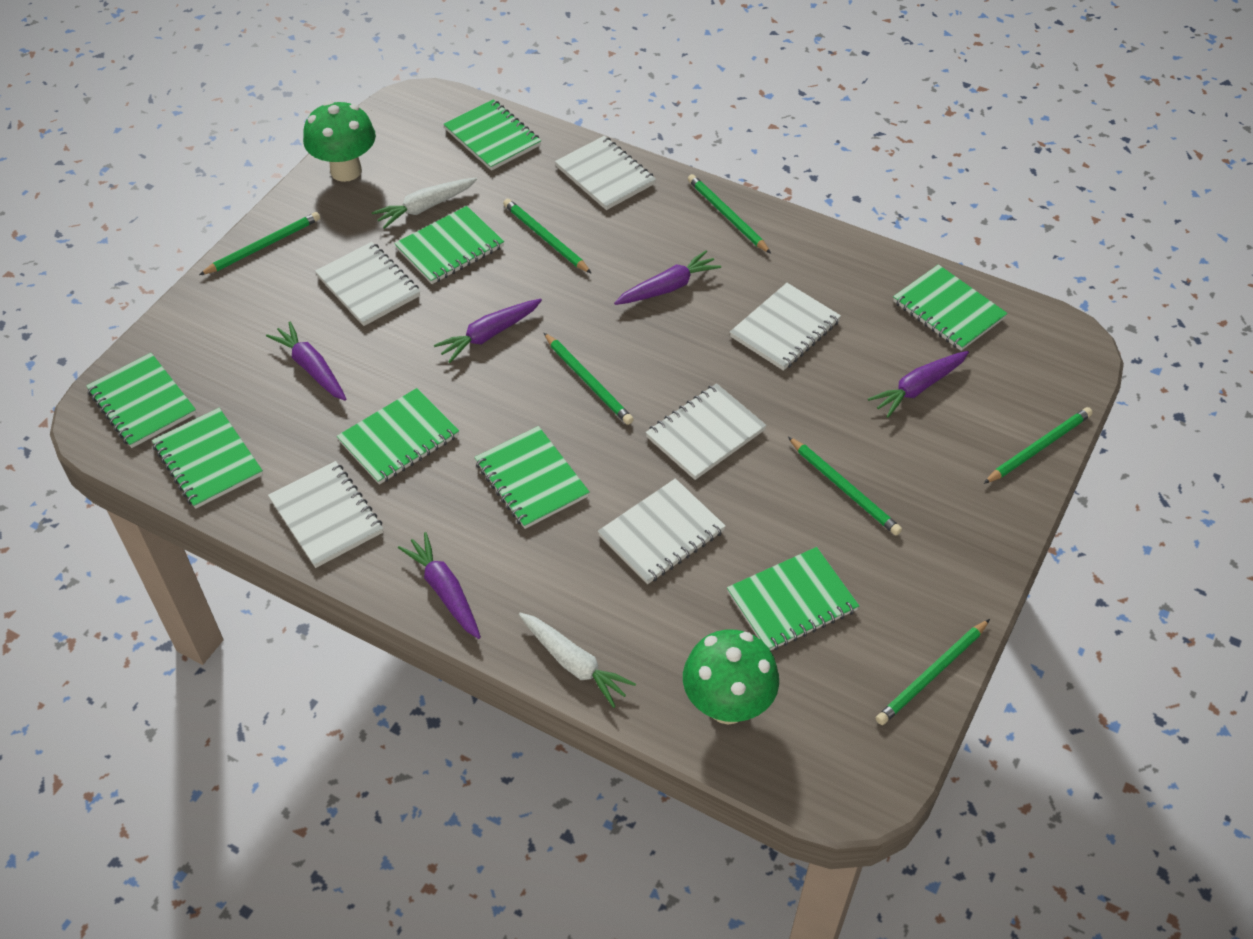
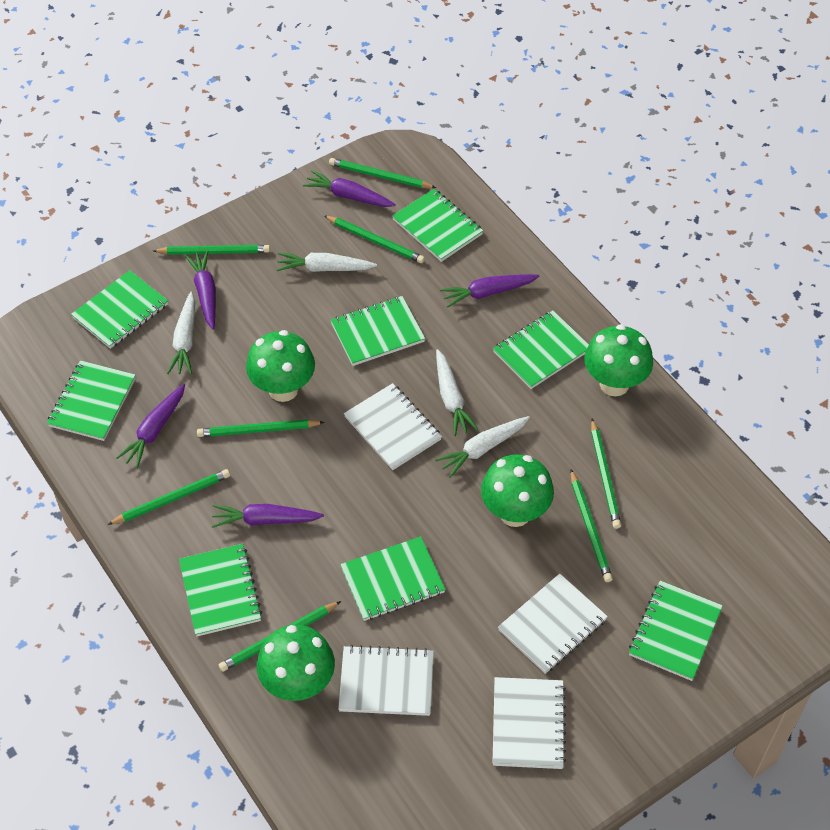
green mushroom: [303,101,376,182] [683,629,779,724] = 2 -> [246,330,315,402] [257,625,335,701] [481,454,554,527] [584,324,653,396] = 4
green pencil: [199,212,320,275] [503,199,592,274] [544,333,634,425] [688,174,771,254] [788,437,902,535] [876,619,990,725] [984,407,1093,484] = 7 -> [107,469,230,525] [153,245,270,255] [197,419,325,437] [219,601,341,672] [324,215,425,263] [329,158,436,188] [570,470,613,582] [591,419,621,529] = 8
white carrot: [372,178,477,229] [518,613,636,708] = 2 -> [167,292,195,374] [276,253,377,272] [435,416,530,478] [436,349,479,436] = 4
white notebook: [268,461,383,568] [315,242,420,326] [555,136,656,210] [598,478,726,584] [645,383,767,480] [730,283,841,371] = 6 -> [338,645,434,716] [344,383,442,470] [492,677,566,769] [498,574,608,674] = 4

